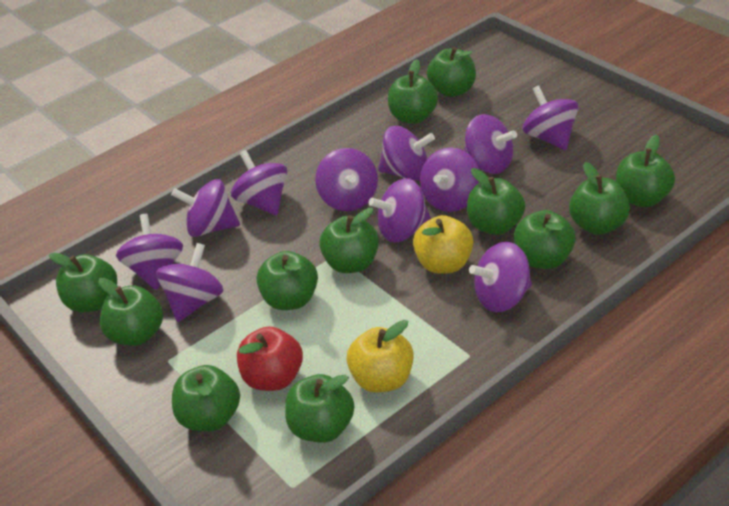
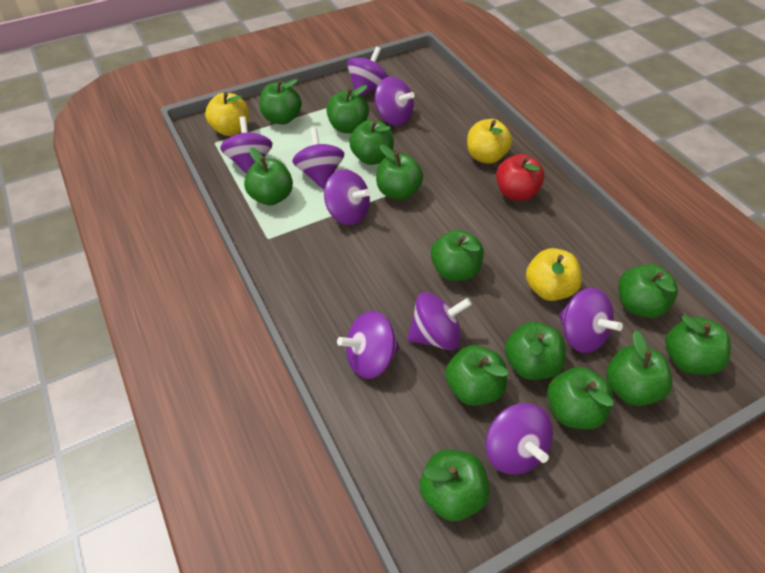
green apple: [49,253,117,312] [98,278,163,346] [172,365,240,432] [256,251,318,310] [285,374,354,443] [319,207,379,273] [388,59,438,124] [427,47,476,97] [467,168,525,235] [514,210,576,269] [569,162,630,235] [616,135,675,207] = 12 -> [244,147,293,205] [259,79,302,125] [326,85,369,133] [349,120,394,165] [376,145,423,200] [420,450,490,521] [431,230,484,281] [445,345,508,406] [505,322,566,380] [547,367,614,429] [606,330,673,406] [618,264,678,318] [665,315,731,375] = 13
purple spinning top: [116,214,183,290] [156,243,223,322] [171,179,240,237] [231,150,287,215] [315,148,378,211] [369,178,431,243] [378,126,435,181] [420,147,479,212] [464,114,517,174] [469,242,532,312] [522,85,579,150] = 11 -> [220,116,273,174] [292,128,344,189] [324,169,370,225] [337,311,400,379] [347,47,388,96] [375,77,415,126] [407,292,472,350] [486,403,553,475] [559,288,623,353] = 9
yellow apple: [347,320,414,392] [413,215,474,274] = 2 -> [205,92,249,136] [467,119,512,164] [526,248,582,301] = 3

